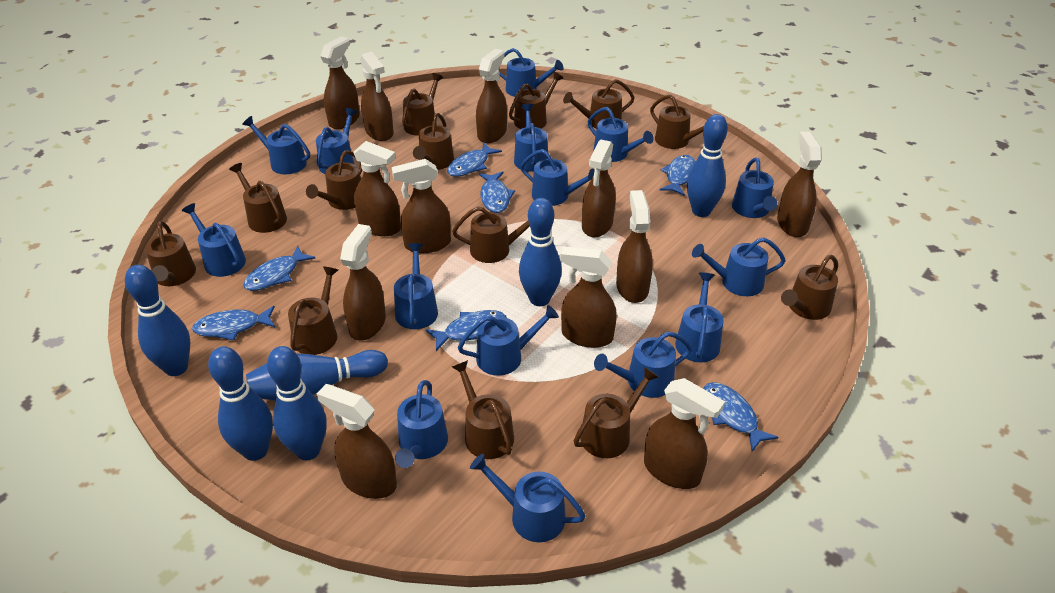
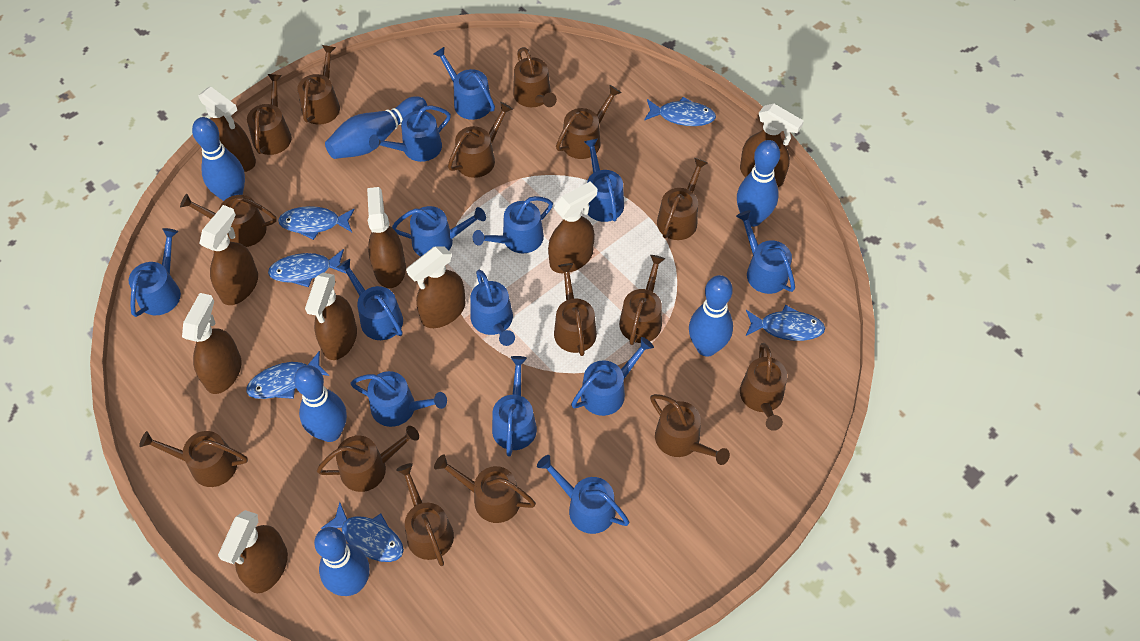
blue fish: [192,306,275,341] [243,245,316,291] [426,310,507,351] [447,143,502,177] [479,171,515,213] [660,155,696,196] [704,382,779,452] = 7 -> [246,351,329,399] [268,249,346,287] [278,206,355,240] [321,502,404,562] [644,97,716,126] [746,305,825,341] = 6
blue watering can: [182,203,246,277] [242,116,310,174] [316,108,357,174] [394,243,438,329] [395,380,448,468] [458,305,559,376] [470,454,585,542] [499,48,564,97] [514,104,548,172] [521,149,595,206] [588,107,654,162] [594,331,692,398] [675,273,724,362] [692,237,786,296] [732,157,777,218] = 15 -> [129,228,181,317] [337,259,403,340] [350,371,447,427] [369,106,451,162] [392,206,486,256] [433,46,495,120] [470,270,515,346] [473,196,553,253] [492,356,537,457] [537,455,630,534] [571,337,654,416] [584,138,624,222] [736,210,795,294] = 13
brown spray bottle: [317,384,397,499] [320,36,360,129] [340,224,386,341] [353,141,401,236] [360,51,394,141] [392,159,451,253] [476,49,507,143] [560,246,617,348] [582,140,616,237] [616,190,653,303] [644,378,725,489] [777,132,822,237] = 12 -> [182,293,241,394] [198,86,256,172] [199,205,258,305] [218,510,288,593] [305,273,357,360] [367,187,406,288] [406,247,465,328] [548,181,597,273] [740,104,804,187] = 9
brown watering can: [145,221,196,286] [229,163,287,233] [288,266,338,355] [306,150,362,210] [402,73,443,136] [413,113,454,170] [452,206,530,263] [452,360,514,459] [509,72,564,129] [563,79,635,129] [574,367,659,458] [650,94,704,149] [781,255,838,320] = 13 -> [139,431,248,487] [180,194,277,247] [247,74,292,155] [297,45,340,125] [317,426,419,492] [396,463,454,566] [434,454,536,523] [448,102,513,178] [513,47,557,107] [554,263,597,356] [556,85,622,159] [619,255,665,345] [650,394,730,465] [657,158,708,240] [740,343,787,431] = 15

